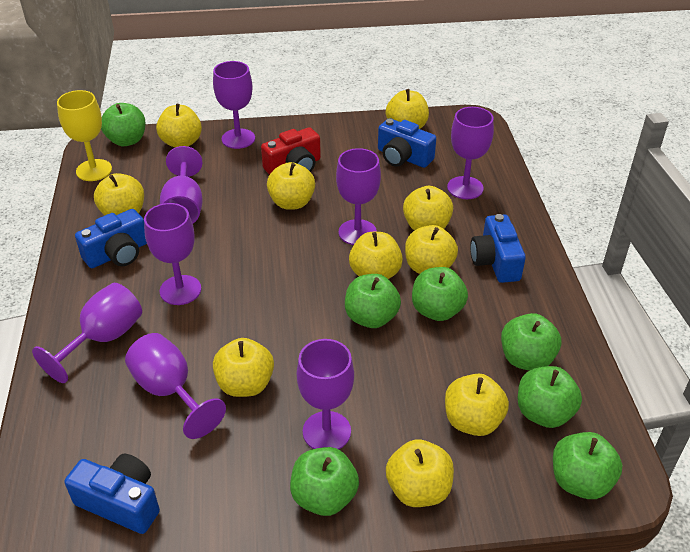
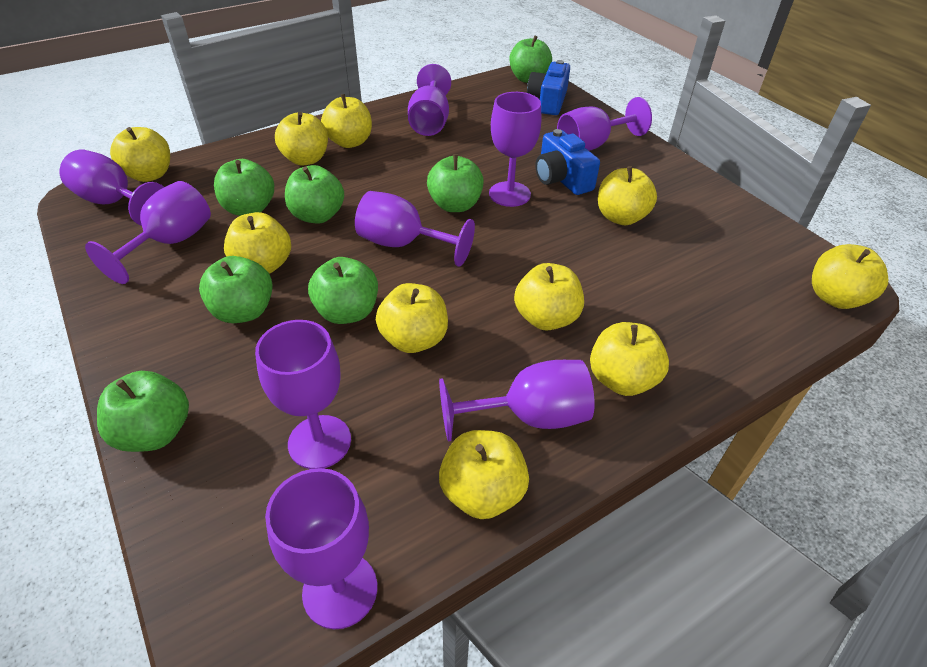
blue camera: [65,454,160,534] [75,209,147,268] [378,118,436,168] [470,214,526,283] = 4 -> [527,60,570,115] [535,129,600,195] = 2
purple goblet: [32,283,142,383] [125,333,226,439] [144,203,201,305] [160,146,203,224] [213,61,255,149] [297,339,354,449] [336,148,381,245] [447,107,494,199] = 8 -> [60,150,164,226] [85,181,211,284] [255,320,351,469] [265,468,377,629] [355,191,475,267] [408,64,451,136] [439,360,595,441] [489,92,541,207] [557,97,652,151] = 9
red camera: [261,127,321,175] = 1 -> none = 0
yellow goblet: [57,90,112,181] = 1 -> none = 0

